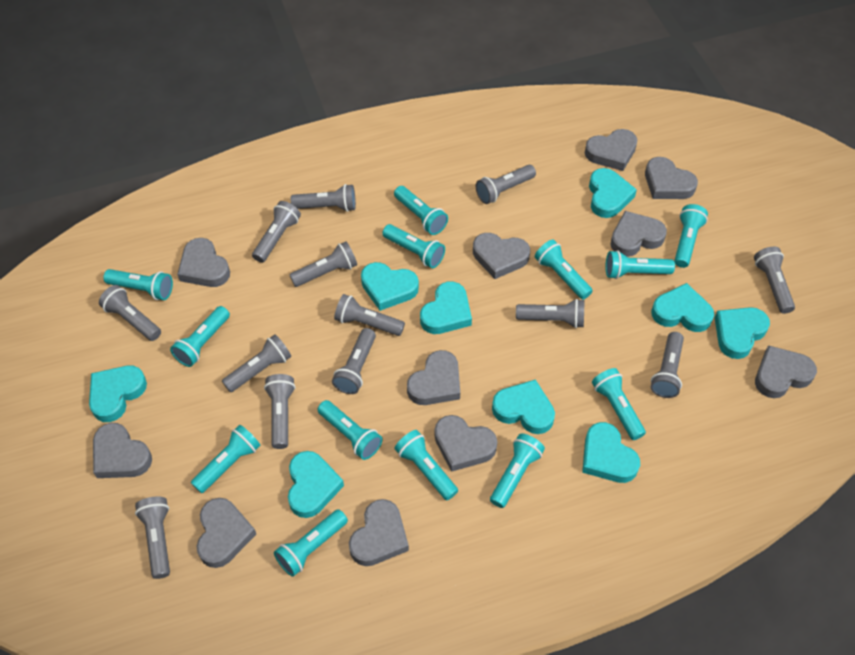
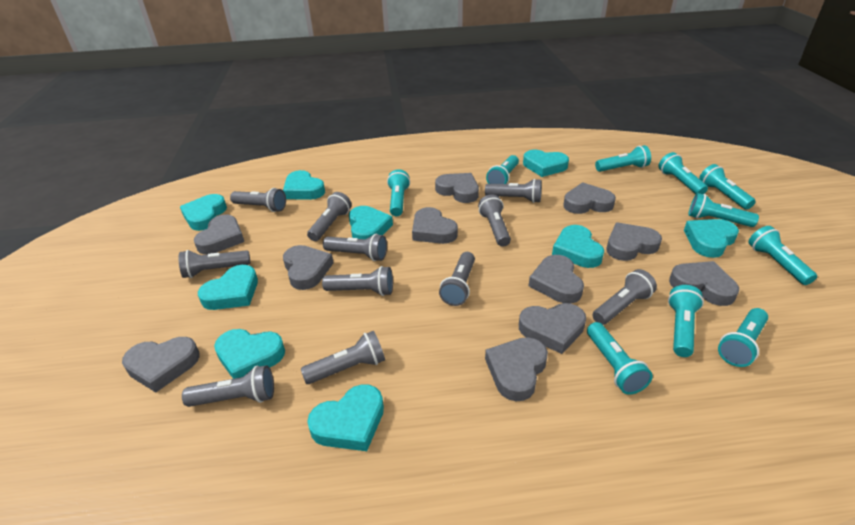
grey flashlight: [99,285,161,341] [135,497,170,579] [222,334,291,392] [252,201,301,263] [264,374,295,449] [290,242,357,287] [291,184,356,212] [332,328,376,394] [334,294,405,336] [476,165,536,204] [516,299,584,328] [651,332,684,398] [754,247,795,314] = 13 -> [179,250,250,278] [182,365,274,407] [230,188,286,212] [301,331,385,384] [307,192,352,241] [322,266,393,296] [323,234,387,261] [439,252,475,306] [478,194,511,247] [485,179,542,203] [592,269,657,325] = 11
turquoise flashlight: [103,269,173,300] [170,306,230,367] [191,425,260,493] [274,509,348,577] [318,400,382,460] [382,224,445,268] [394,186,448,235] [395,430,458,500] [490,433,545,508] [535,239,593,300] [592,368,646,440] [605,250,675,279] [674,204,708,268] = 13 -> [387,169,410,216] [486,155,519,184] [587,322,653,395] [595,145,651,172] [658,152,708,194] [668,285,704,357] [688,193,759,227] [699,164,756,209] [718,308,768,367] [749,226,817,285] = 10

